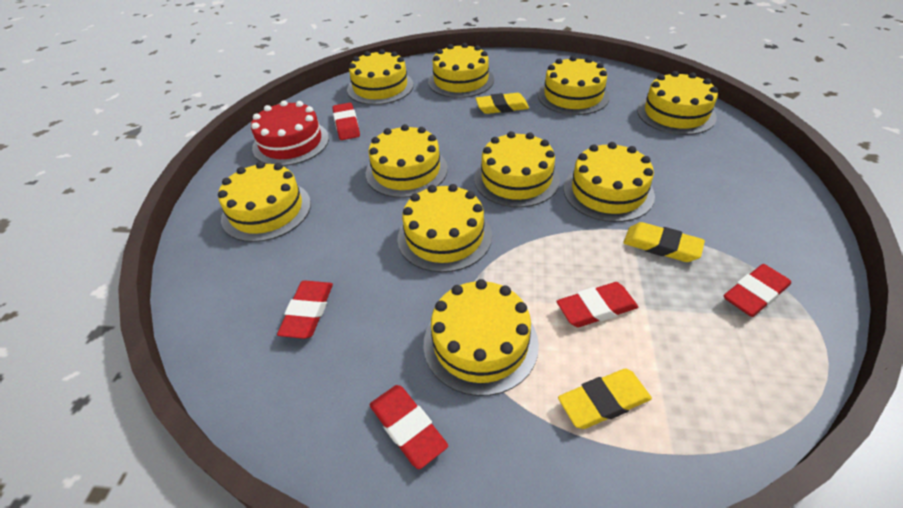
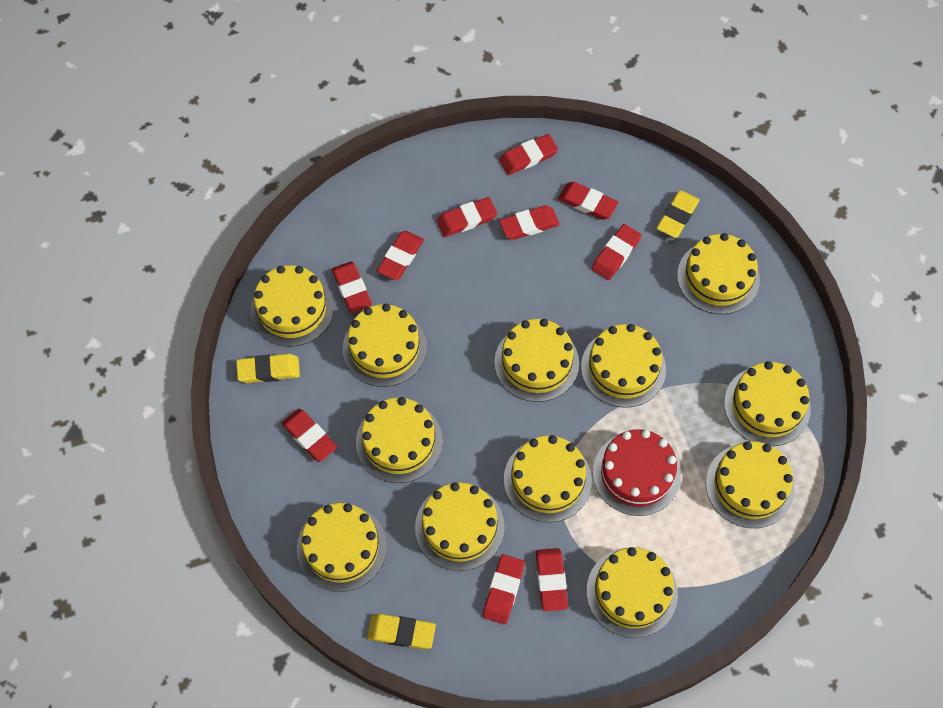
red eraser: [277,281,333,339] [332,103,360,140] [370,385,448,469] [556,282,638,327] [724,264,791,317] = 5 -> [282,409,337,462] [332,261,372,313] [377,230,424,280] [437,197,497,237] [483,554,525,624] [499,134,558,175] [499,205,560,240] [536,548,568,611] [558,182,618,220] [591,224,641,280] = 10
yellow cake: [218,161,311,242] [347,49,413,105] [366,124,448,198] [397,184,492,272] [424,279,539,396] [428,43,494,98] [474,131,560,208] [538,56,610,115] [564,142,655,222] [637,71,718,135] = 10 -> [250,265,334,347] [297,503,387,592] [343,304,427,387] [356,397,443,483] [415,482,505,571] [494,319,579,402] [504,435,592,522] [581,324,666,408] [587,547,678,638] [677,233,760,314] [706,441,795,528] [724,361,811,446] = 12

